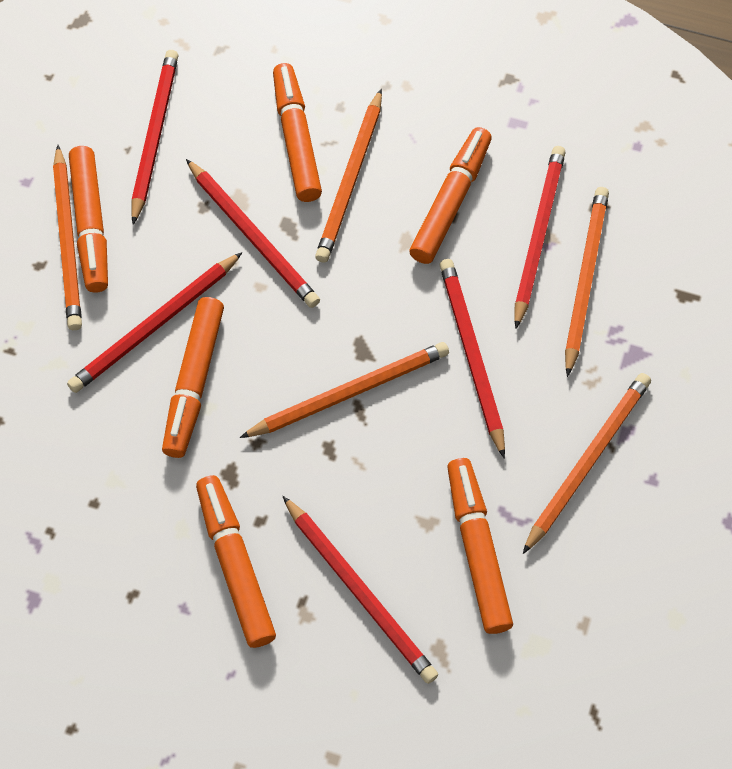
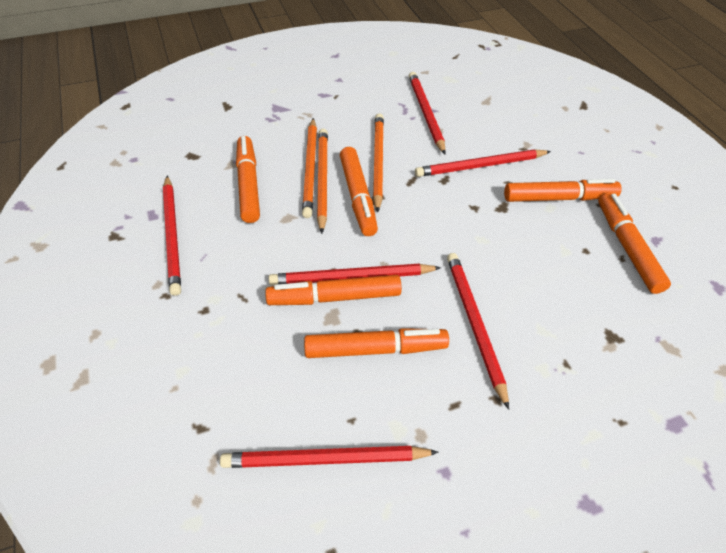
orange pencil: [53,145,82,330] [240,342,449,438] [315,89,382,263] [523,373,651,554] [565,187,609,377] = 5 -> [302,118,317,218] [317,129,328,234] [373,113,384,213] = 3

